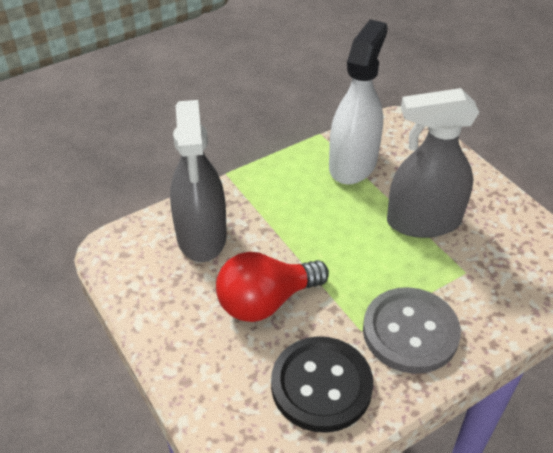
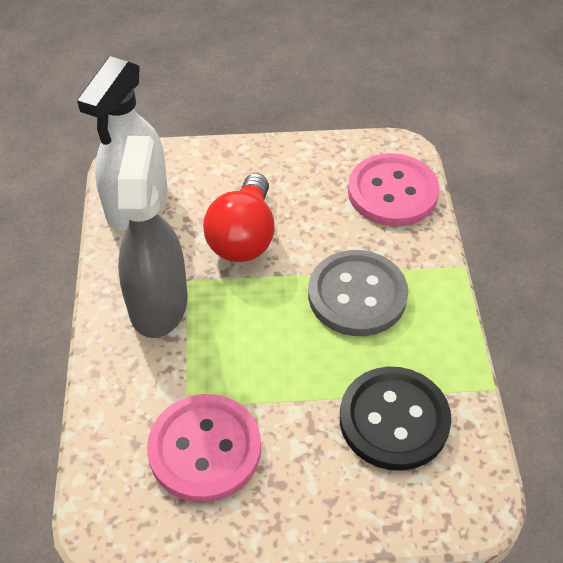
grey spray bottle: [170,100,227,262] [387,88,480,238] = 2 -> [118,136,187,338] = 1
pink button: none = 0 -> [147,394,261,503] [348,153,439,226] = 2

